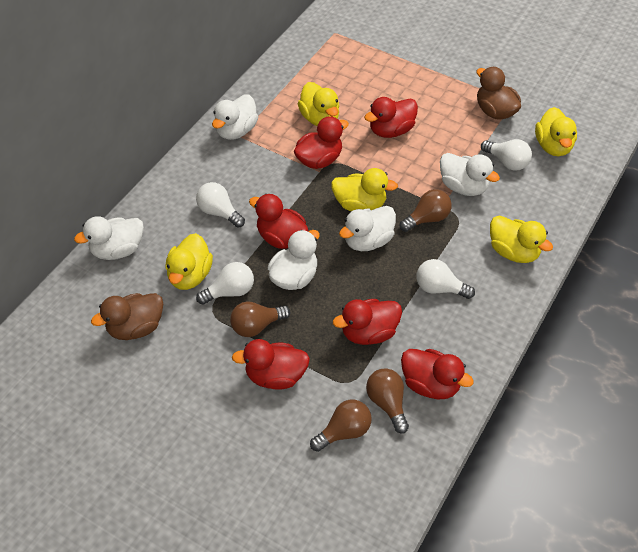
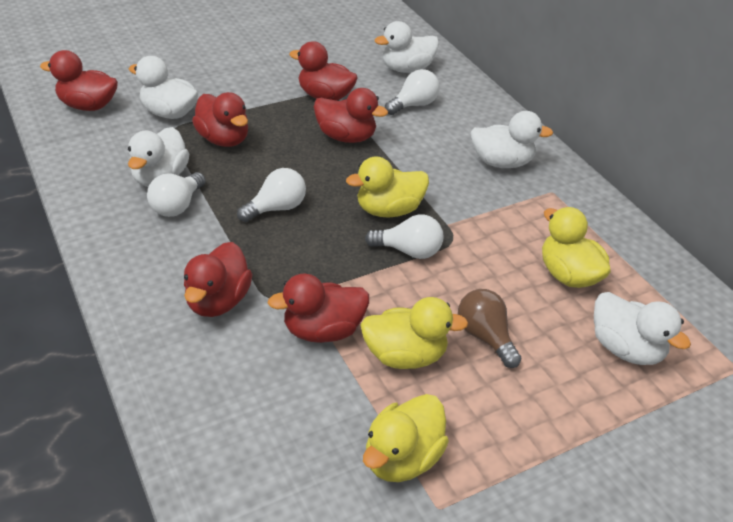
brown duck: [91,293,163,340] [476,67,521,119] = 2 -> none = 0
brown light bulb: [230,302,290,337] [310,400,372,452] [366,369,409,433] [400,189,452,232] = 4 -> [458,289,522,368] = 1
yellow duck: [165,233,213,290] [298,82,339,126] [331,168,398,211] [490,215,553,263] [535,107,577,156] = 5 -> [346,156,429,217] [360,297,468,369] [363,394,449,482] [542,207,611,288] = 4

